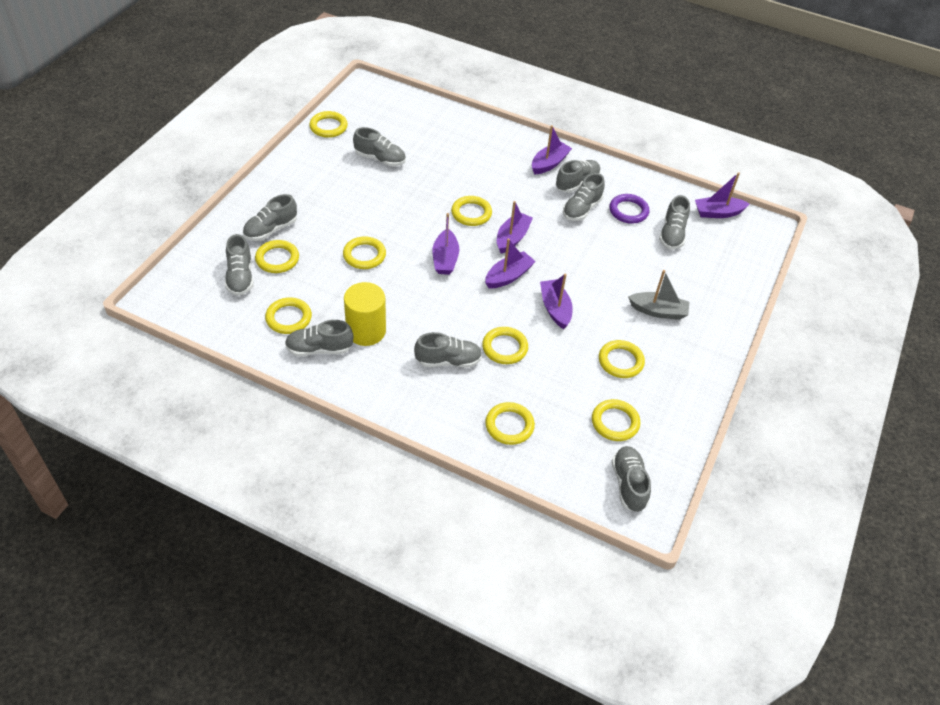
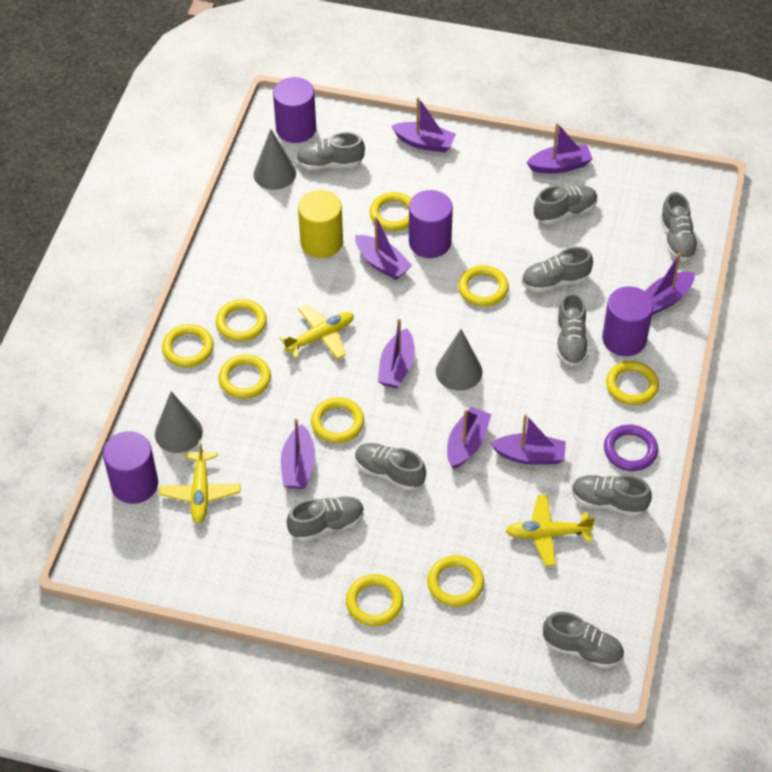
grey boat: [628,270,689,320] = 1 -> none = 0
grey cone: none = 0 -> [155,391,203,453] [253,129,296,190] [436,329,482,391] = 3
purple boat: [432,213,459,275] [485,238,536,288] [497,201,533,254] [532,125,572,175] [540,274,573,329] [695,172,750,218] = 6 -> [281,418,315,489] [355,216,412,280] [378,318,415,388] [392,97,456,153] [447,407,491,469] [490,414,566,465] [526,123,593,174] [645,253,694,315] = 8
purple cylinder: none = 0 -> [103,431,158,504] [273,77,316,143] [409,190,453,258] [602,286,653,356] = 4
yellow plane: none = 0 -> [159,440,241,523] [279,305,354,360] [506,495,595,566] = 3

